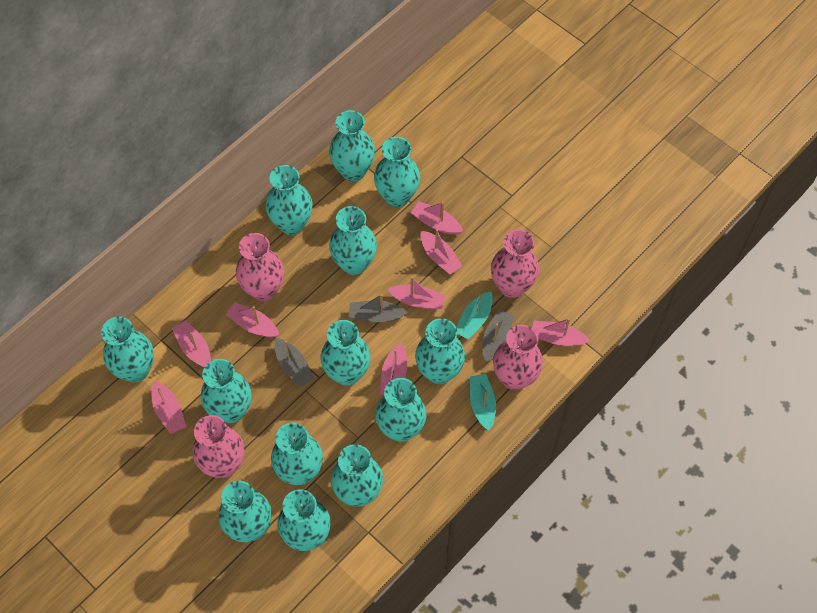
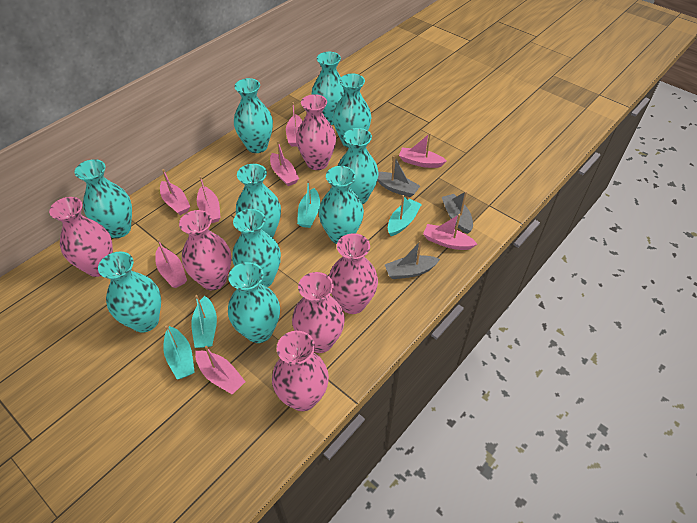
pink vase: [193,415,244,478] [236,233,284,301] [491,229,539,298] [493,325,543,390] = 4 -> [49,197,113,277] [179,210,231,290] [272,331,329,411] [292,272,345,353] [296,94,336,170] [329,233,378,314] = 6
turquoise boat: [456,292,493,339] [470,374,496,431] = 2 -> [163,325,195,380] [191,295,217,348] [297,180,320,228] [388,195,422,236] = 4
turquoise vase: [101,316,154,382] [201,359,252,423] [219,481,272,542] [266,165,312,235] [271,423,323,485] [277,489,331,551] [321,320,370,386] [329,110,375,181] [329,206,377,275] [331,444,383,507] [374,137,420,207] [375,378,426,442] [415,318,465,384] = 13 -> [75,159,132,238] [98,252,161,333] [228,262,280,343] [232,209,281,287] [234,78,273,153] [236,164,281,238] [311,52,345,125] [319,166,364,244] [333,73,371,148] [338,128,378,205] = 10

